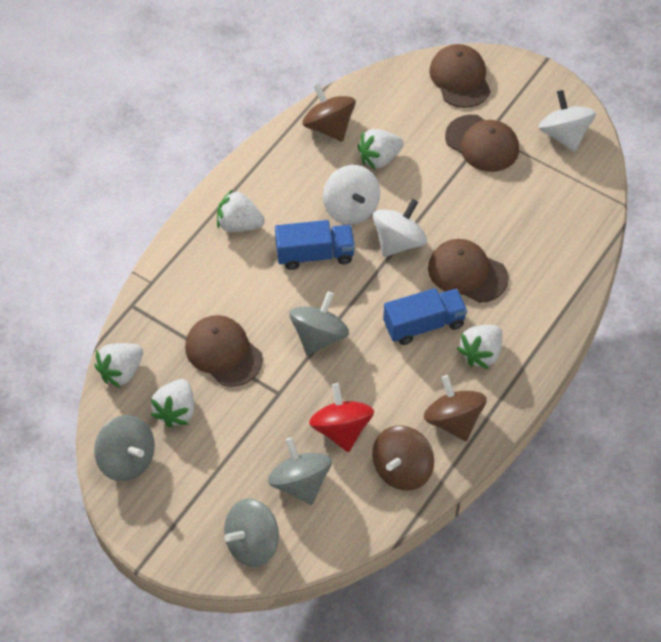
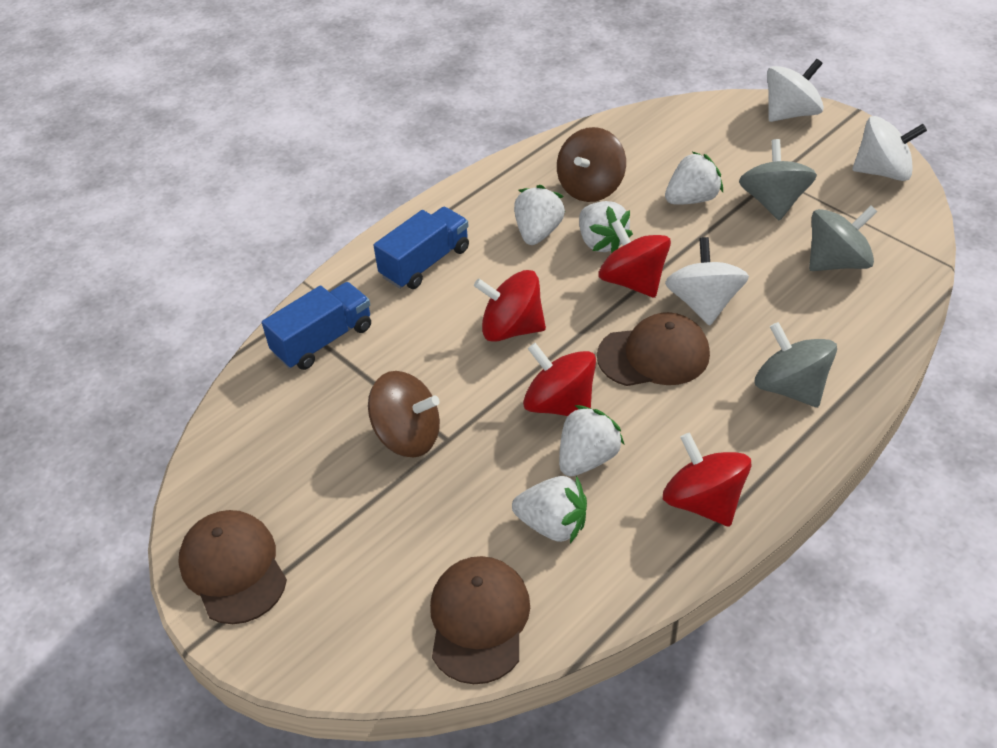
brown cap: [185,315,263,387] [428,239,509,303] [429,44,491,108] [445,115,519,172] = 4 -> [178,510,287,624] [430,556,530,684] [597,312,710,386] = 3
brown spinning top: [302,83,356,142] [372,425,434,490] [424,375,487,441] = 3 -> [368,371,440,458] [557,127,626,202] = 2
grey spinning top: [94,415,155,481] [224,498,279,568] [268,437,332,505] [289,291,349,356] = 4 -> [739,139,817,221] [755,322,837,407] [809,206,877,271] = 3
red spinning top: [309,383,374,452] = 1 -> [474,270,546,342] [523,343,596,416] [598,219,671,298] [663,433,751,527] = 4

